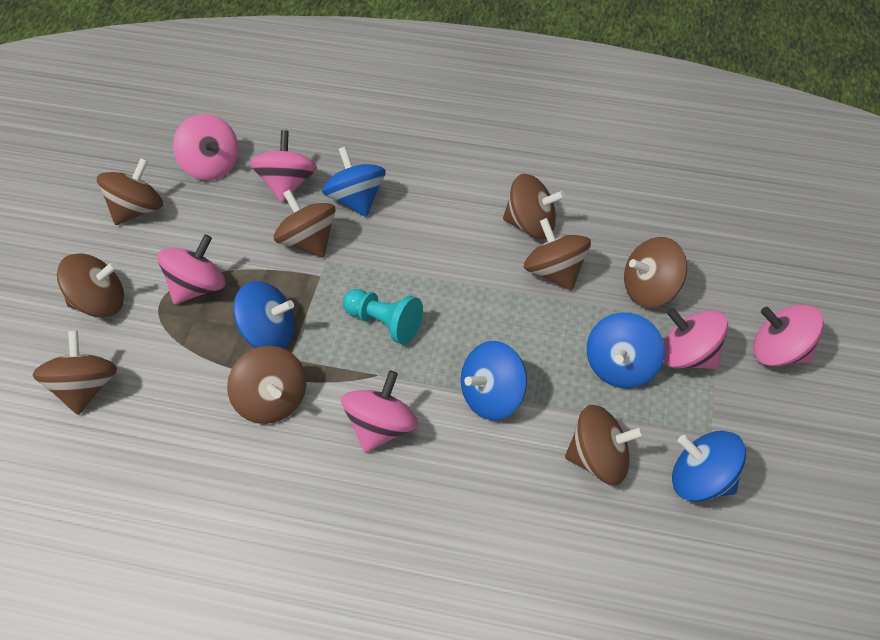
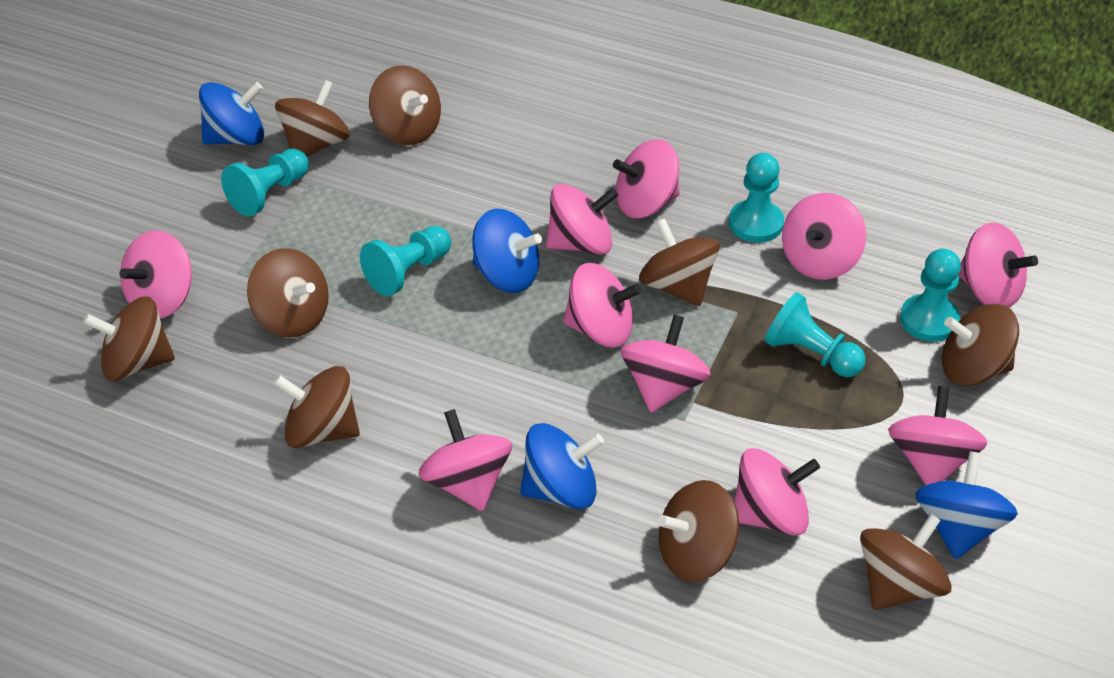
blue spinning top: [233,281,295,349] [322,147,386,217] [461,341,527,420] [587,313,665,388] [672,431,746,502] = 5 -> [199,82,264,145] [473,208,542,293] [520,423,604,509] [915,451,1018,559] = 4
pink spinning top: [157,234,226,304] [173,114,239,180] [250,130,317,203] [341,371,418,453] [663,308,728,369] [753,305,824,367] = 6 -> [119,230,192,318] [418,409,512,511] [546,184,618,254] [563,263,642,348] [613,139,680,218] [621,315,711,413] [734,448,820,536] [782,193,867,280] [888,386,987,485] [959,223,1038,308] = 10
turquoise pawn: [343,289,423,345] = 1 -> [221,148,309,216] [360,226,451,296] [729,153,784,243] [765,292,865,377] [900,249,961,342] = 5

